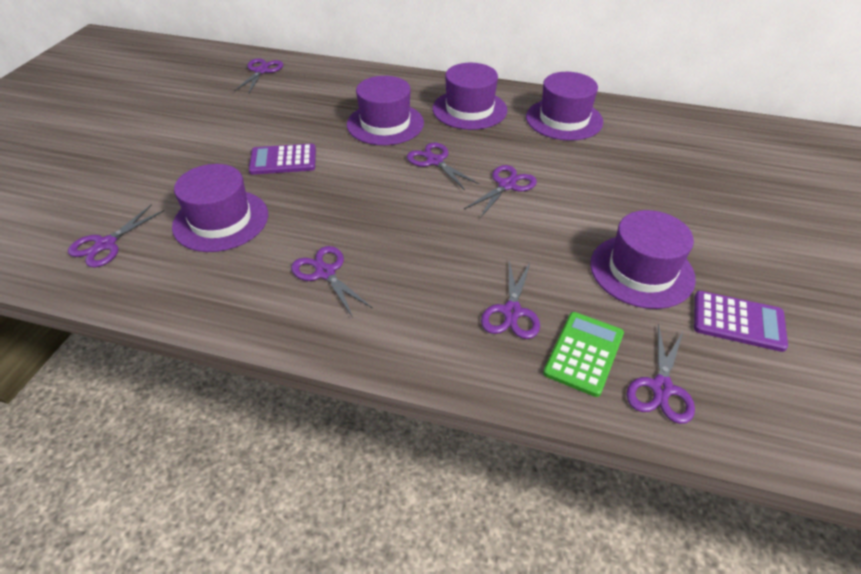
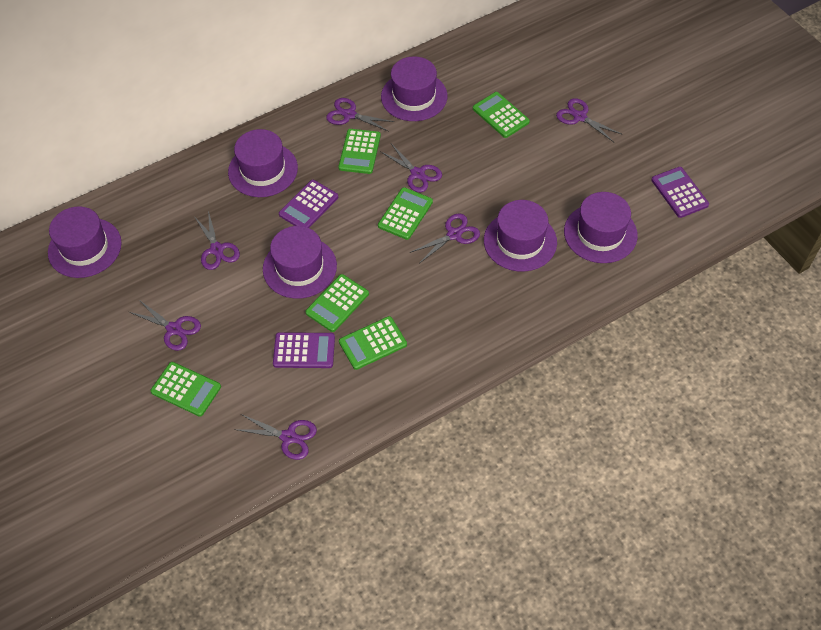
green calculator: [543,312,624,397] = 1 -> [150,362,221,417] [305,274,369,332] [338,129,381,174] [339,316,407,370] [378,187,433,240] [473,92,530,138] = 6
purple calculator: [249,143,316,175] [694,291,788,352] = 2 -> [273,332,335,368] [279,180,338,228] [651,167,709,218] = 3
purple hat: [172,164,268,252] [347,76,424,145] [433,63,507,130] [526,72,603,141] [590,210,696,309] = 5 -> [48,206,122,278] [228,129,298,197] [263,226,337,299] [381,57,447,121] [484,200,557,272] [564,192,638,263] = 6

